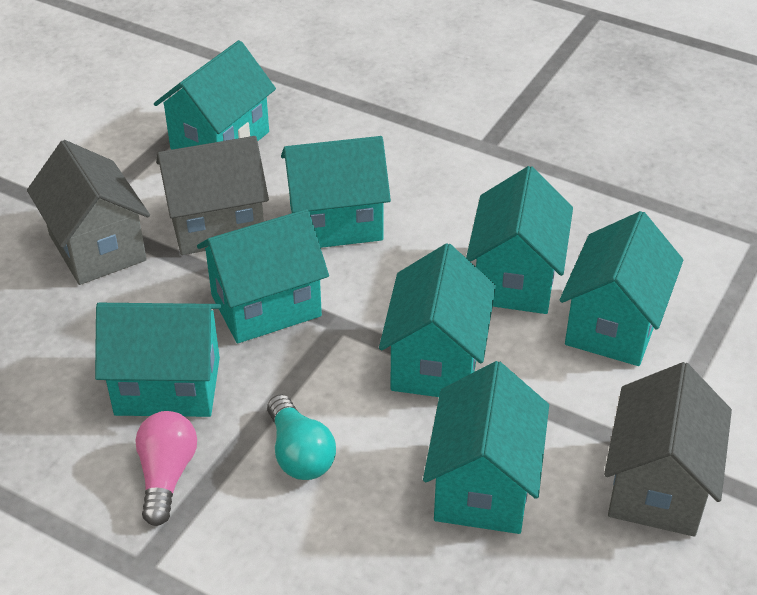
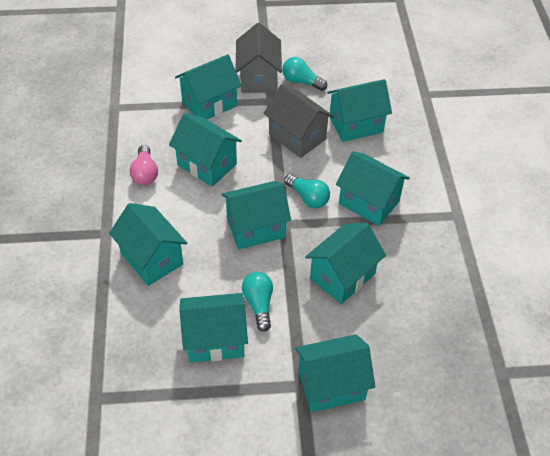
grey house: [27,140,150,285] [156,136,269,255] [604,362,732,537] = 3 -> [235,23,282,93] [263,84,334,158] = 2
turquoise house: [95,303,221,417] [154,40,276,150] [197,209,329,343] [281,136,391,248] [379,243,496,397] [423,361,549,534] [466,166,573,314] [560,211,683,366] = 8 -> [109,203,187,286] [169,113,242,187] [175,54,242,119] [179,293,248,363] [221,181,291,249] [295,334,375,412] [305,223,386,304] [327,79,392,142] [336,151,410,226] = 9
turquoise light bulb: [267,394,336,480] = 1 -> [242,272,273,332] [282,57,327,91] [284,174,330,208] = 3

